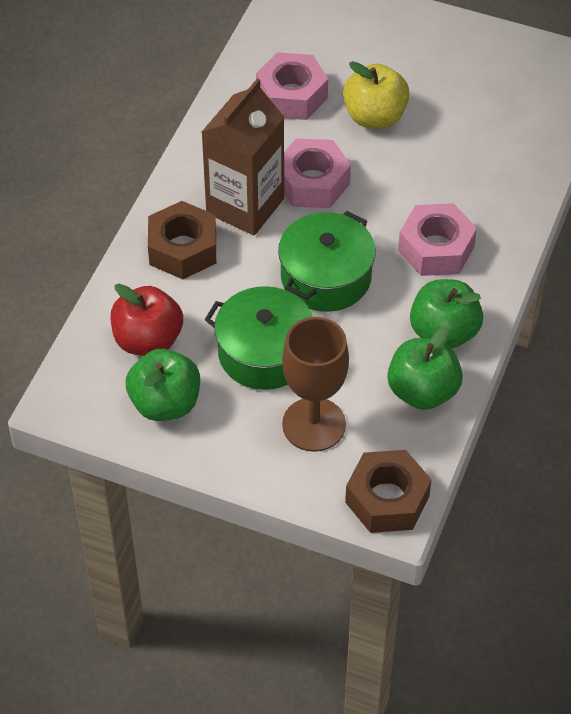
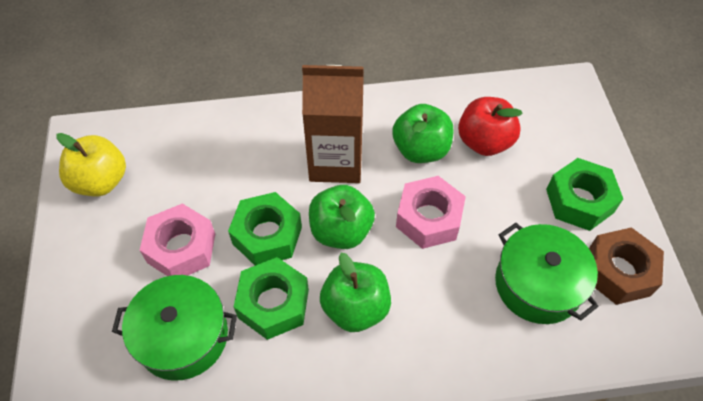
brown goblet: [282,317,349,452] = 1 -> none = 0
brown nut: [148,201,216,279] [345,450,432,533] = 2 -> [589,227,664,305] = 1
green nut: none = 0 -> [228,192,302,266] [234,257,309,340] [546,158,623,231] = 3
pink nut: [256,52,328,120] [284,139,351,208] [398,203,477,276] = 3 -> [140,203,215,276] [396,176,466,249] = 2

